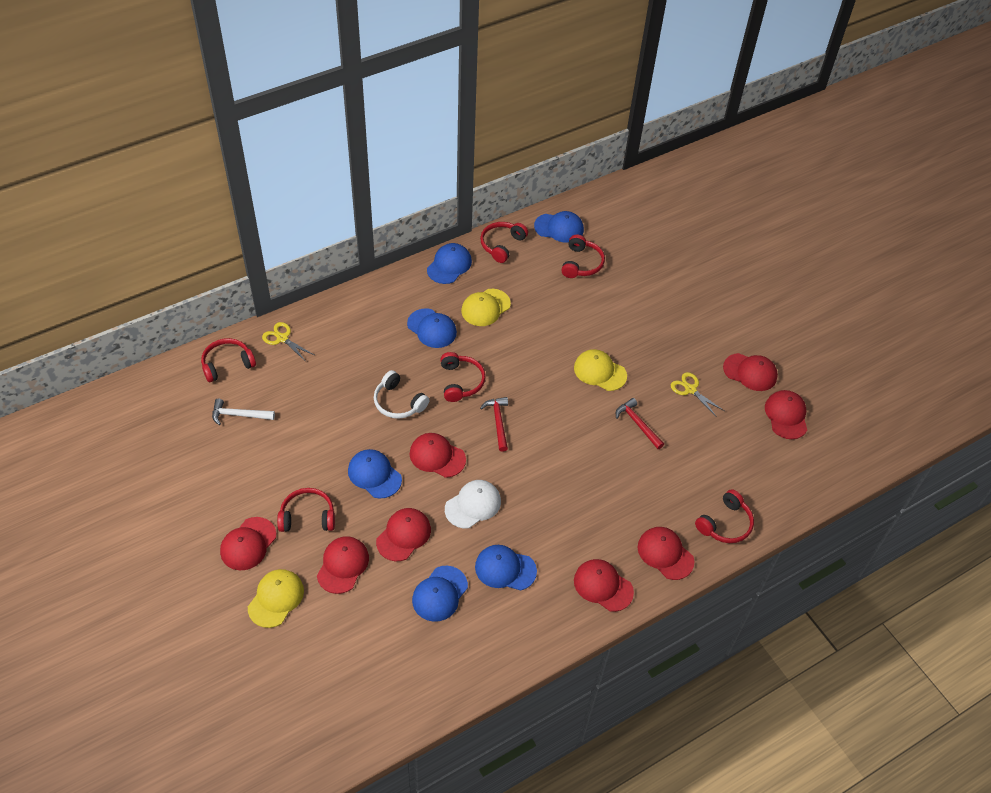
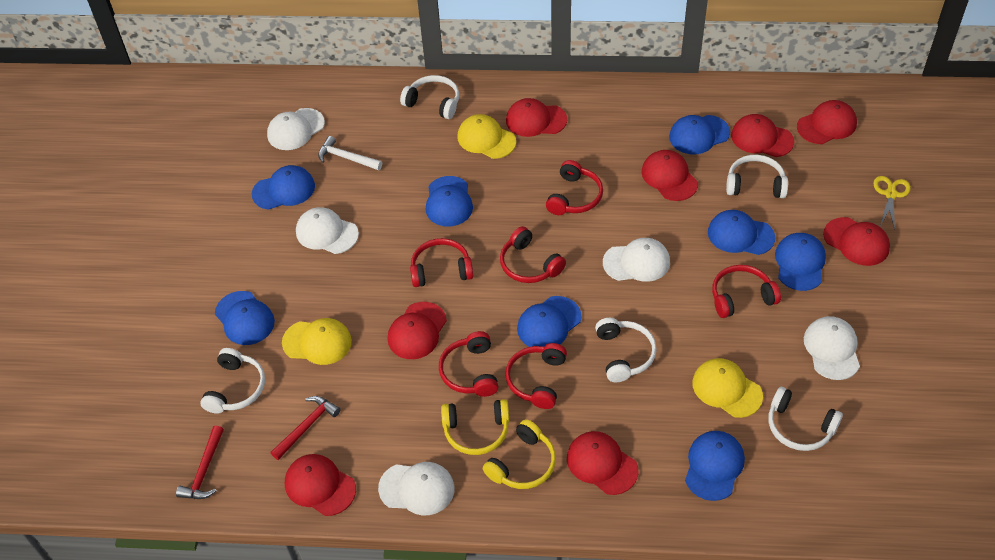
blue cap: [348,449,402,499] [407,308,457,348] [412,566,468,622] [427,243,472,284] [475,545,537,591] [534,211,584,243] = 6 -> [215,291,275,345] [252,165,315,210] [426,176,473,227] [517,296,581,347] [669,115,730,155] [685,431,745,501] [708,210,775,255] [775,233,826,291] = 8
white cap: [445,480,501,528] = 1 -> [267,108,325,150] [296,207,359,254] [378,462,454,515] [603,238,670,282] [804,316,860,380] = 5
white headphones: [374,370,429,419] = 1 -> [200,348,265,414] [400,75,459,119] [595,318,657,382] [726,155,788,198] [769,387,843,451] = 5
yellow headphones: none = 0 -> [441,399,509,455] [483,419,556,489] = 2
yellow scissors: [262,322,314,361] [671,372,724,416] = 2 -> [873,176,911,230] = 1

